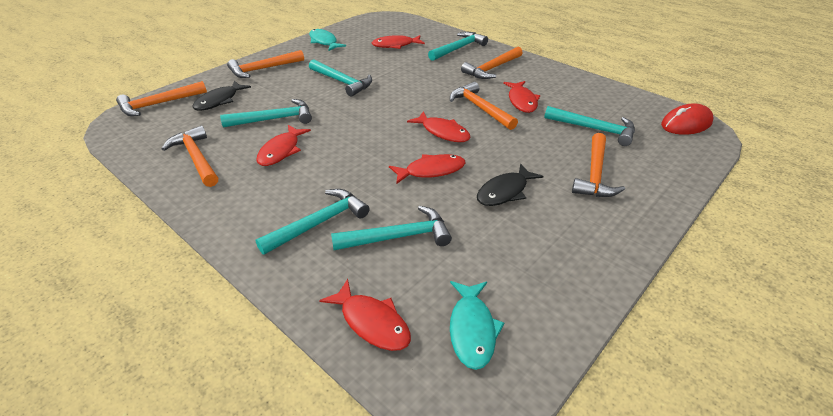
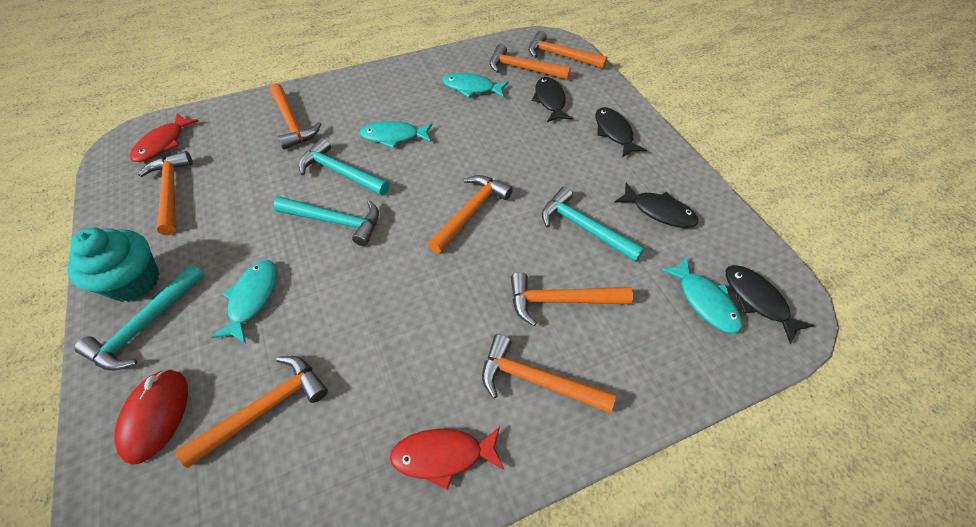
black fish: [192,81,251,111] [477,163,543,206] = 2 -> [532,77,573,122] [596,107,647,158] [614,183,698,228] [725,265,814,344] = 4
orange hammer: [116,81,207,116] [162,126,218,187] [227,50,304,78] [450,82,518,130] [461,47,523,79] [572,133,625,197] = 6 -> [138,151,193,235] [176,356,328,468] [270,84,322,149] [428,175,513,254] [482,334,616,413] [489,44,571,79] [511,272,633,326] [528,31,607,69] = 8
red fish: [256,125,311,166] [319,279,411,351] [371,35,425,49] [389,154,465,184] [407,111,471,142] [503,81,540,113] = 6 -> [130,113,199,162] [390,427,504,490] = 2
turquoise cupcake: none = 0 -> [67,227,160,302] = 1
turquoise fish: [309,29,346,51] [450,281,504,370] = 2 -> [211,260,277,343] [360,121,432,148] [443,73,509,98] [661,257,742,334] = 4
turquoise hammer: [220,99,312,127] [256,189,370,255] [309,59,372,97] [331,206,452,250] [428,32,488,61] [544,106,635,146] = 6 -> [74,264,205,371] [273,197,379,246] [299,138,389,195] [542,187,645,262] = 4

